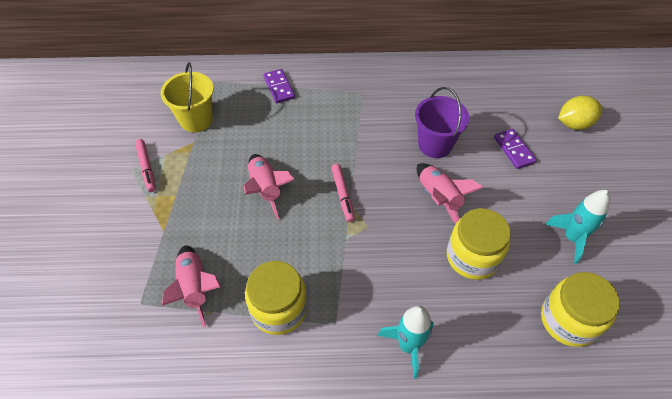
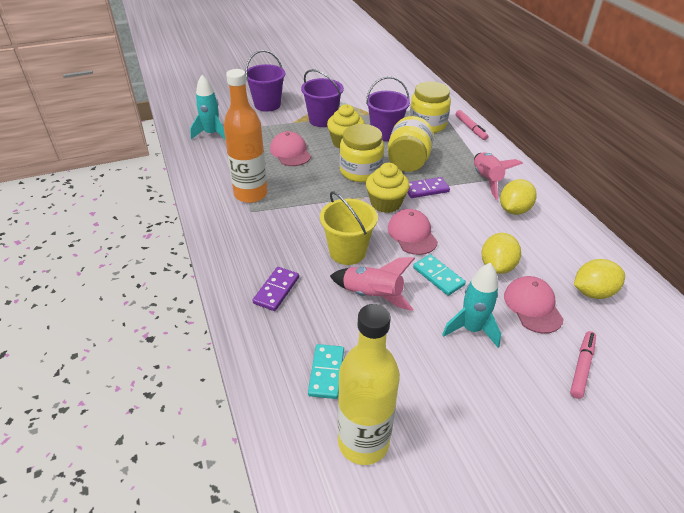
orange bottle: none = 0 -> [224,69,268,203] = 1
pink cap: none = 0 -> [270,131,311,166] [388,209,438,255] [504,276,564,334] = 3
pink rocket: [162,245,221,328] [244,154,295,220] [417,163,484,224] = 3 -> [330,257,415,311] [474,152,523,200] = 2
purple bucket: [415,87,469,158] = 1 -> [245,50,285,112] [301,69,344,127] [366,77,410,141] = 3
turquoise domino: none = 0 -> [308,344,344,399] [413,254,466,296] = 2
yellow bottle: none = 0 -> [338,304,400,465] = 1
yellow cupcake: none = 0 -> [327,104,365,149] [366,163,410,213] = 2
yellow lemon: [558,96,602,130] = 1 -> [481,233,521,274] [500,179,537,215] [574,259,625,299] = 3

